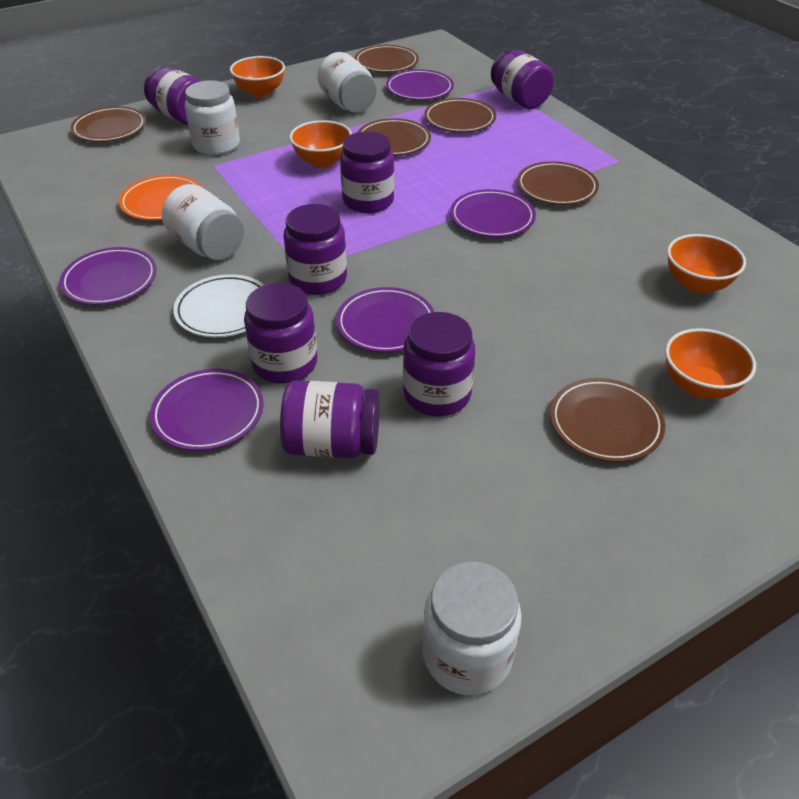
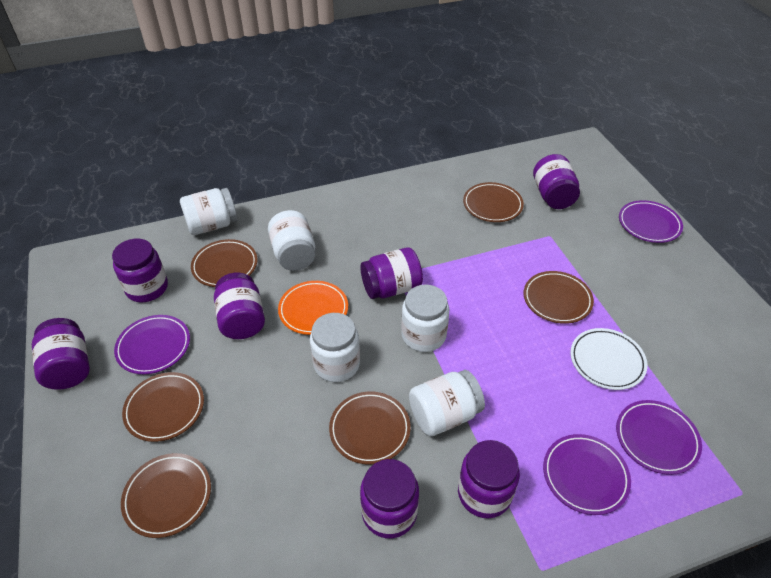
orange bowl: [230,56,285,98] [289,120,352,168] [665,328,756,399] [667,234,746,294] = 4 -> none = 0
purple plate: [60,247,157,305] [150,369,263,451] [336,287,434,353] [386,69,454,100] [450,189,536,237] = 5 -> [114,315,190,374] [543,434,631,515] [616,400,702,475] [619,200,683,243] = 4
white jar: [162,184,244,260] [185,80,240,155] [317,52,377,113] [423,561,522,695] = 4 -> [180,188,238,235] [268,210,315,271] [310,313,360,382] [401,285,449,352] [409,370,485,436] = 5

